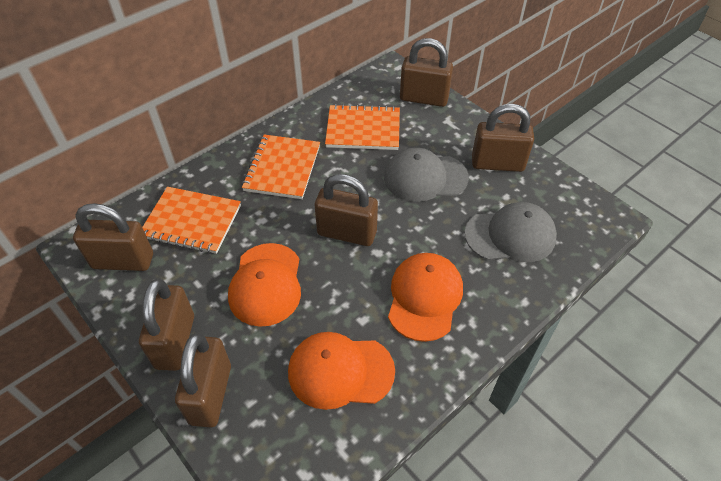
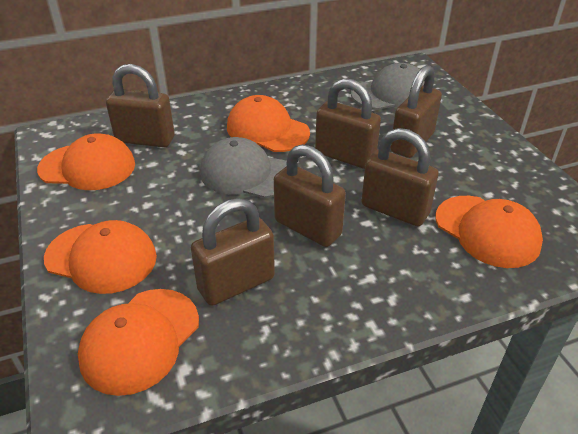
orange cap: [228,243,301,327] [288,332,395,410] [388,253,463,342] = 3 -> [37,133,135,190] [44,220,157,294] [78,289,199,396] [227,95,310,152] [436,196,543,268] = 5
orange notebook: [142,187,241,254] [242,135,320,199] [325,104,400,150] = 3 -> none = 0

